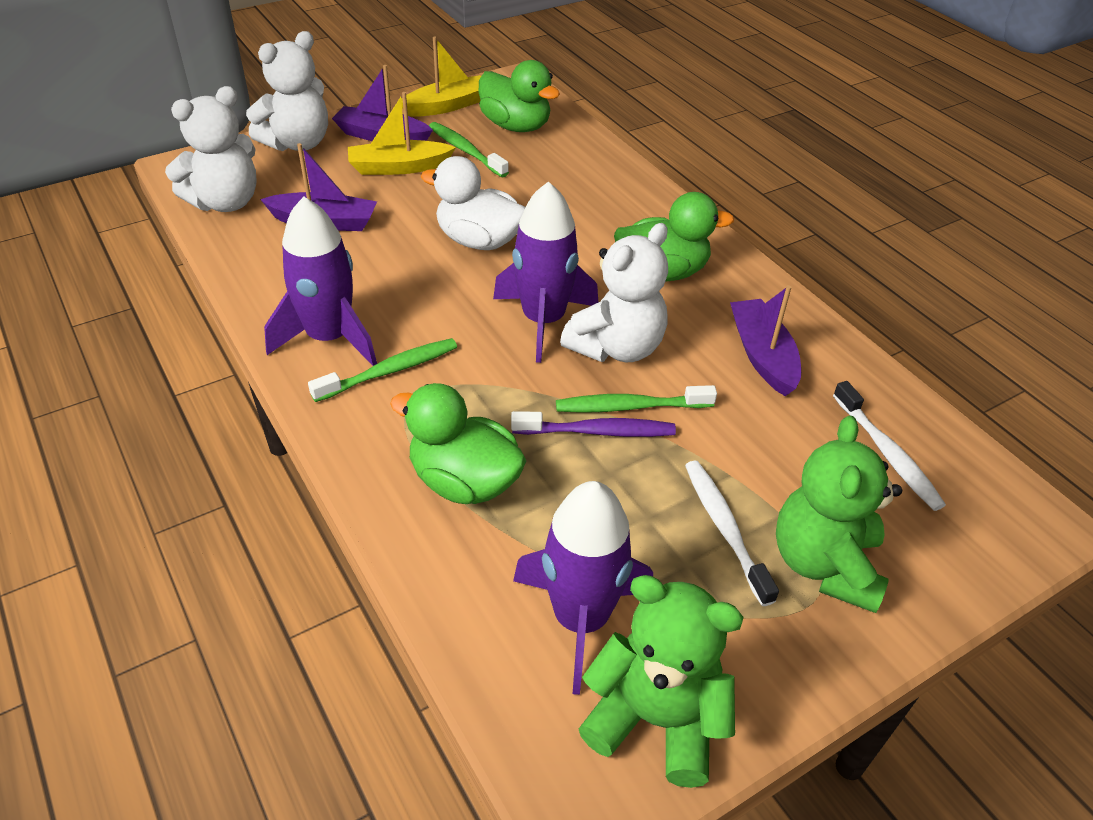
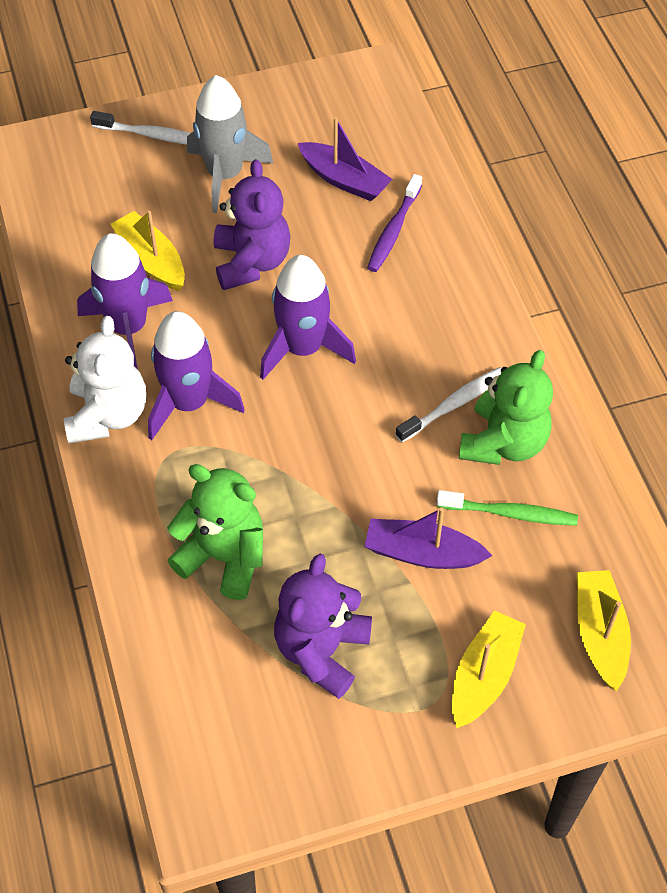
green duck: [390,383,527,504] [479,60,560,132] [614,192,734,281] = 3 -> none = 0
green toothbrush: [308,338,457,402] [429,122,509,177] [556,385,717,413] = 3 -> [436,490,578,526] = 1
grey rocket: none = 0 -> [187,75,274,213] = 1
purple boat: [260,143,377,231] [332,65,433,141] [730,285,801,396] = 3 -> [298,117,392,201] [364,507,492,569] = 2
purple teddy bear: none = 0 -> [214,159,290,290] [274,554,372,699] = 2
white duck: [421,156,526,250] = 1 -> none = 0
white teddy bear: [165,86,257,212] [246,31,328,151] [560,223,668,362] = 3 -> [64,316,146,444] = 1
yellow boat: [348,92,456,175] [401,36,481,117] = 2 -> [111,210,185,291] [452,610,526,728] [577,570,631,691] = 3

